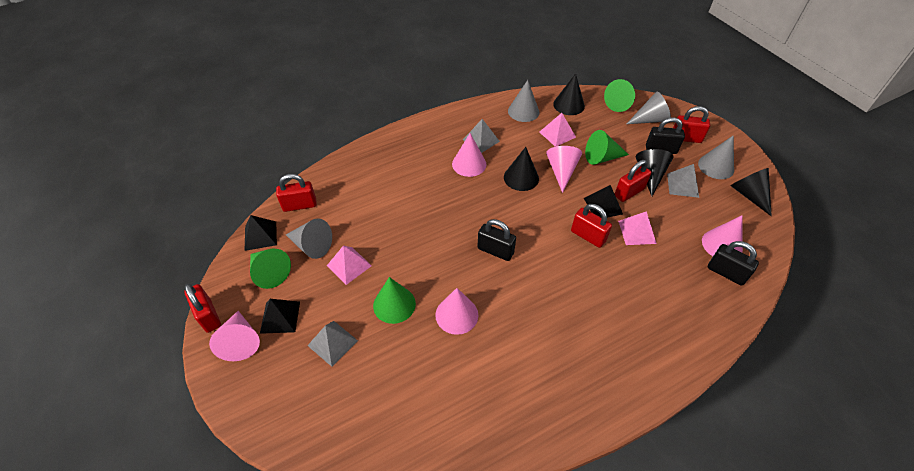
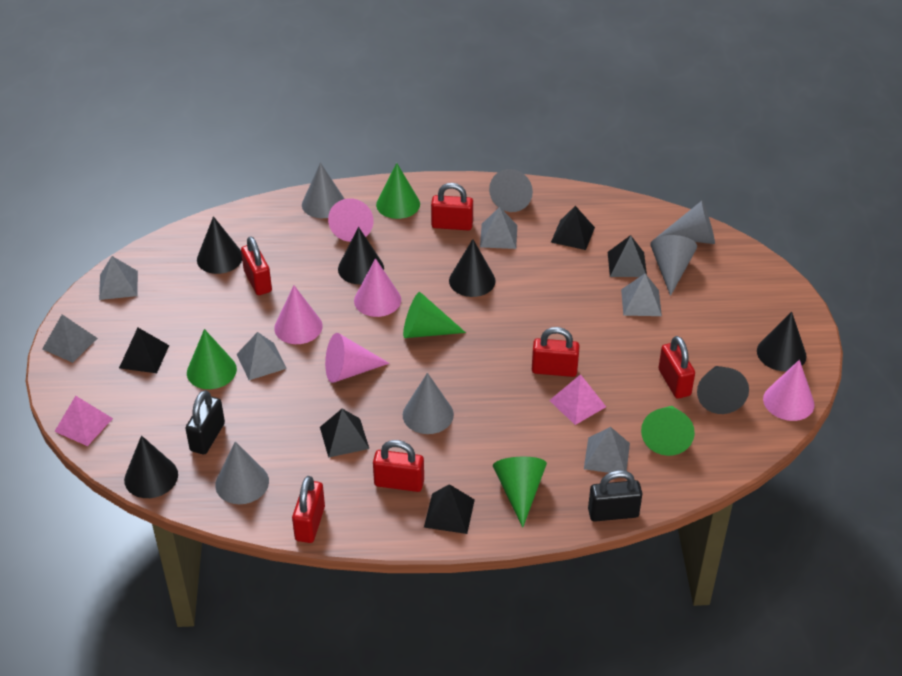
black cone: [504,147,539,191] [553,73,585,115] [636,149,674,196] [731,168,772,216] = 4 -> [124,435,178,498] [197,216,242,274] [338,227,384,284] [449,239,496,297] [697,366,749,414] [757,311,807,371] = 6
black padlock: [477,219,516,261] [646,117,685,154] [708,241,759,286] = 3 -> [185,390,225,454] [588,470,643,522] = 2
black pyramid: [245,215,277,251] [260,299,300,334] [584,185,623,218] = 3 -> [119,328,169,373] [320,409,369,458] [424,484,475,534] [551,206,595,250] [608,235,647,277] = 5
green cone: [250,249,291,289] [373,277,416,324] [585,130,629,165] [604,79,635,112] = 4 -> [187,329,237,389] [376,163,420,219] [403,292,466,338] [493,457,547,528] [641,406,695,456] = 5
grey cone: [286,218,332,259] [508,80,539,122] [627,92,671,124] [698,135,734,179] = 4 -> [215,441,269,504] [302,162,344,218] [403,373,454,434] [489,169,533,212] [650,235,697,296] [656,201,715,244] = 6
grey pyramid: [307,321,358,367] [463,119,500,153] [667,164,699,198] = 3 -> [42,314,98,363] [99,256,138,300] [237,332,287,380] [480,207,517,249] [584,427,630,473] [621,273,662,316] = 6
pink pyramid: [327,245,372,285] [540,113,576,147] [618,211,657,245] = 3 -> [54,396,113,446] [549,374,606,425] = 2
red padlock: [184,283,221,333] [276,174,317,212] [571,204,612,248] [615,160,651,202] [673,106,710,143] = 5 -> [241,236,272,295] [292,476,325,543] [373,440,424,492] [431,183,473,230] [532,327,580,377] [658,336,695,399] = 6

